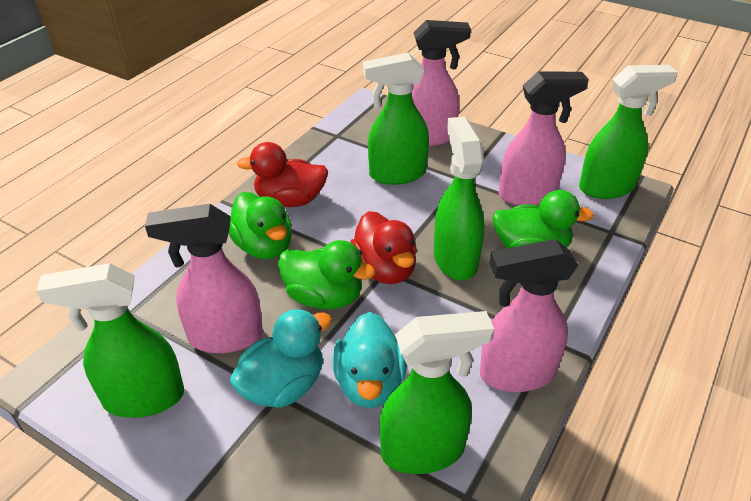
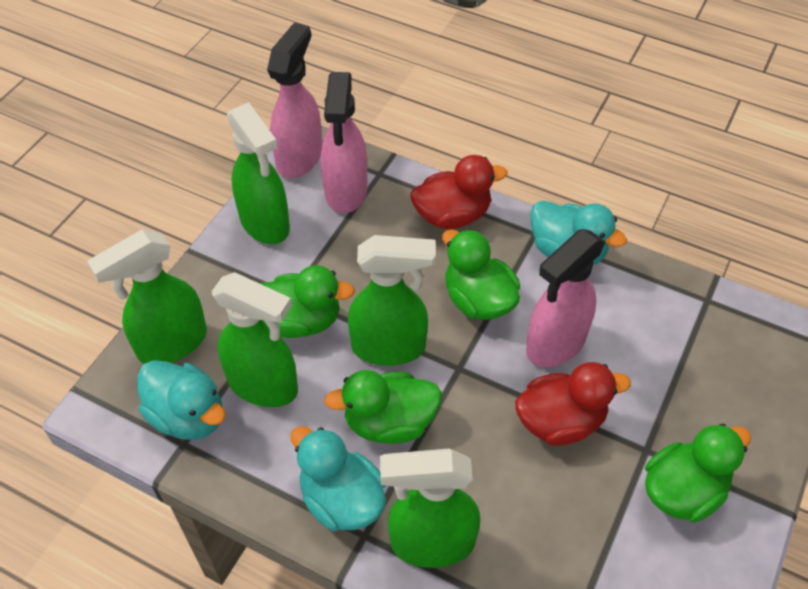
green duck: [229,192,292,259] [278,240,376,310] [492,190,594,249] = 3 -> [260,265,355,338] [324,370,442,444] [442,229,520,320] [645,424,751,523] = 4
pink spray bottle: [145,204,263,354] [412,20,471,146] [480,239,578,392] [499,71,589,206] = 4 -> [267,22,322,178] [321,72,367,213] [526,229,606,367] = 3
turquoise duck: [230,309,332,408] [333,312,407,408] = 2 -> [137,360,226,440] [291,426,386,531] [530,200,627,265] = 3

